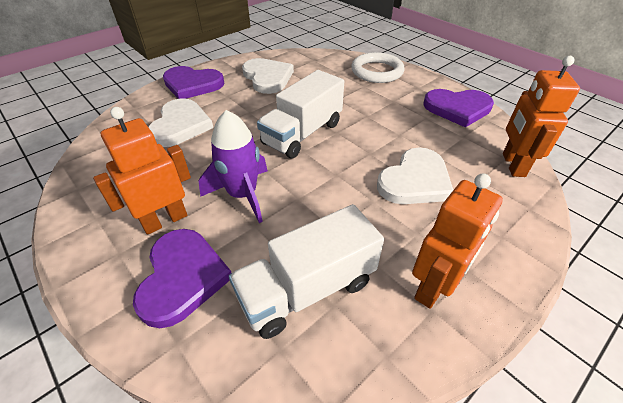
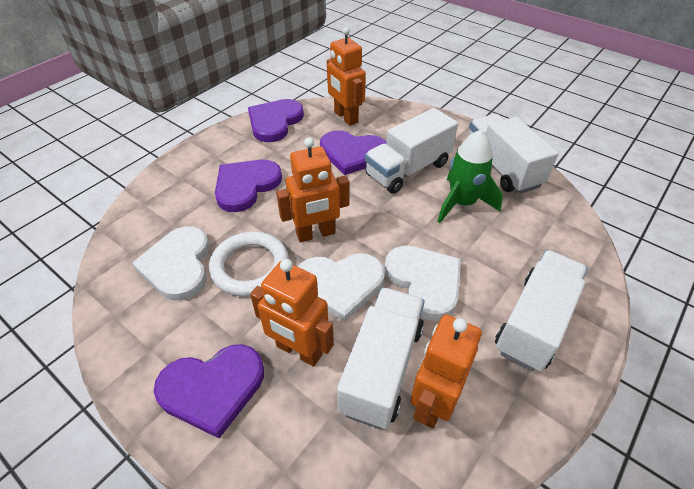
green rocket: none = 0 -> [437,130,503,223] = 1
orange robot: [93,107,191,235] [412,173,503,309] [503,56,580,177] = 3 -> [250,259,334,367] [276,137,349,243] [327,27,366,126] [410,315,482,429] = 4
purple heart: [133,229,231,328] [163,66,224,99] [423,89,494,128] = 3 -> [154,344,264,438] [215,160,282,212] [248,99,304,142] [320,130,386,175] = 4
purple rocket: [199,110,268,223] = 1 -> none = 0
white truck: [229,204,384,339] [257,70,344,158] = 2 -> [337,287,425,429] [365,108,458,194] [469,114,558,194] [495,250,588,371] = 4

